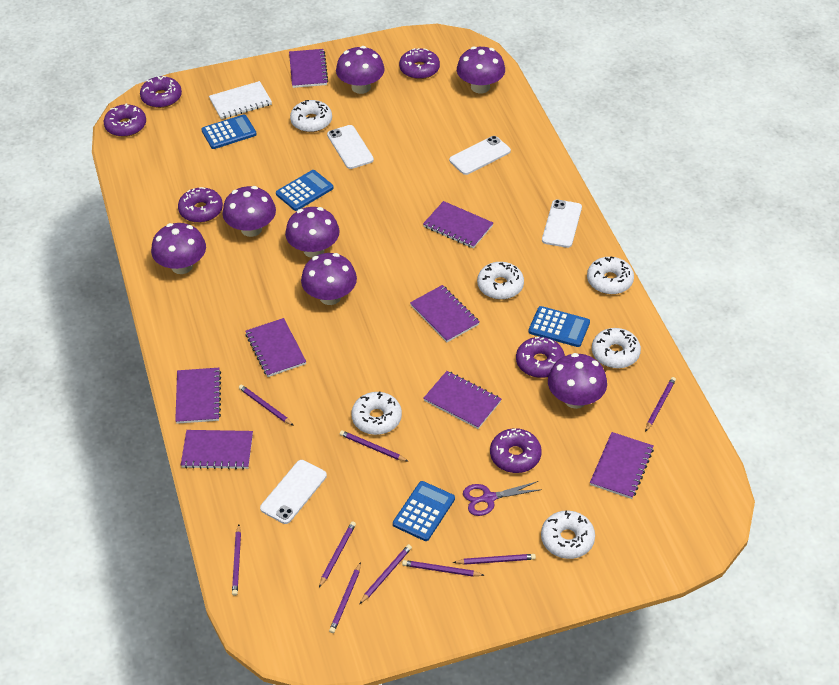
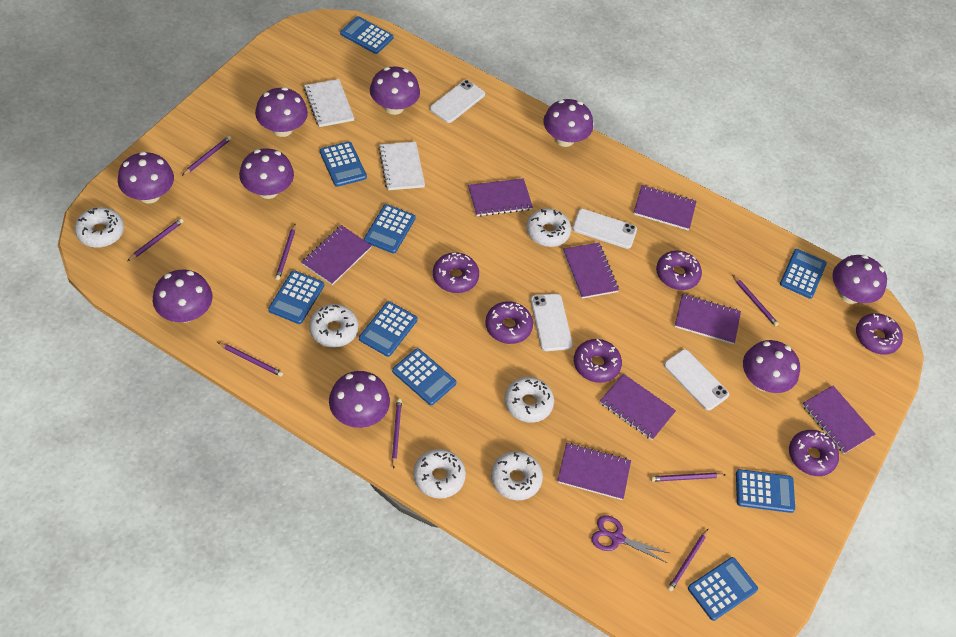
blue calculator: [201,114,257,149] [276,170,334,211] [393,481,455,541] [528,306,590,347] = 4 -> [268,270,324,324] [320,142,367,187] [340,16,394,54] [359,301,418,357] [364,204,416,254] [392,348,456,405] [688,557,758,621] [736,469,795,513] [780,249,827,299] = 9
purple mushroom: [151,223,206,274] [222,186,276,237] [285,207,340,258] [301,253,357,305] [336,46,385,94] [457,46,505,94] [548,353,607,409] = 7 -> [118,152,174,203] [153,270,212,322] [239,148,294,199] [255,87,308,137] [329,371,390,428] [370,67,420,115] [543,99,593,147] [743,340,800,393] [832,255,887,304] = 9
purple pencil: [232,525,241,596] [239,385,294,426] [319,521,356,588] [329,562,361,633] [340,430,409,462] [359,544,412,604] [402,560,484,576] [453,554,536,565] [645,377,676,432] = 9 -> [127,218,184,261] [182,136,232,176] [217,342,283,377] [275,224,296,280] [392,399,402,469] [651,473,726,482] [668,529,708,592] [733,275,779,327] = 8
white notebook: [209,81,272,119] = 1 -> [304,79,354,127] [378,142,425,190] = 2

